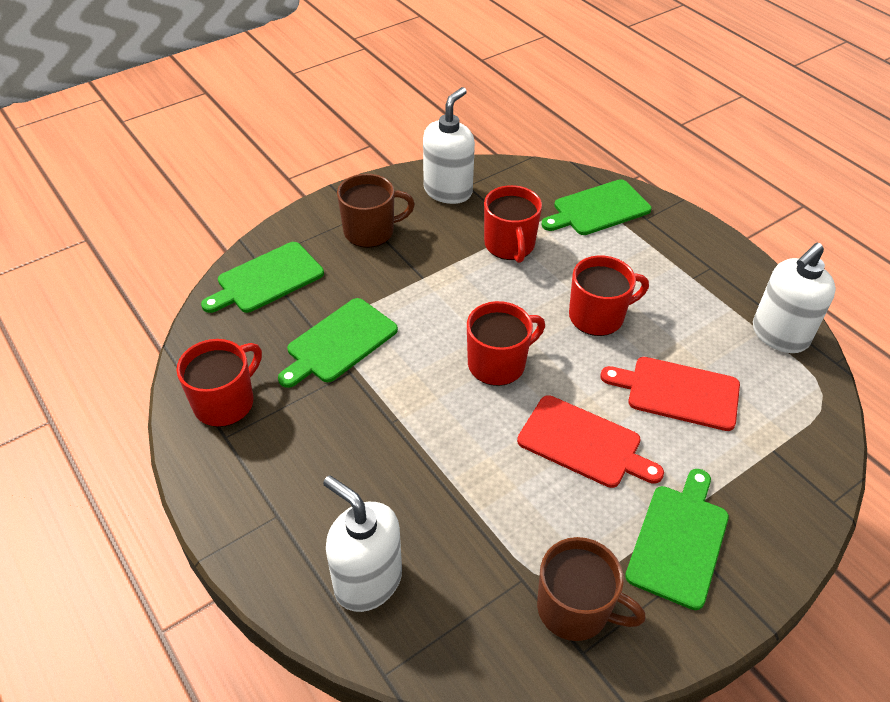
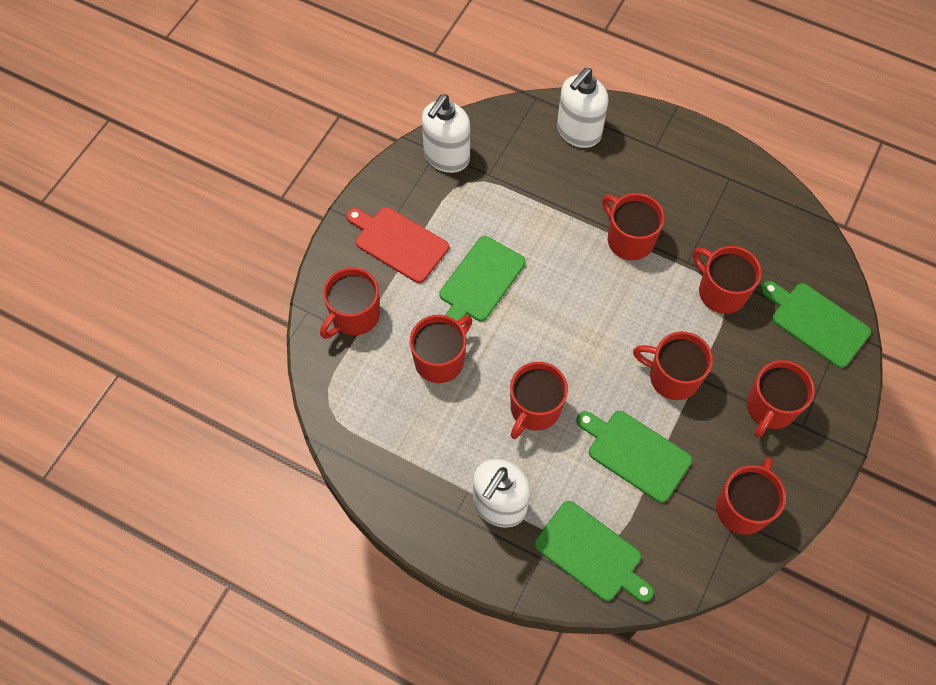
brown mug: [337,174,415,248] [537,537,646,641] = 2 -> none = 0
red cutting board: [517,395,664,488] [600,357,740,431] = 2 -> [346,207,449,283] = 1
red mug: [177,339,262,427] [467,301,545,386] [484,185,542,263] [569,255,649,336] = 4 -> [320,267,380,339] [410,315,472,383] [510,362,568,439] [602,193,665,260] [633,332,713,400] [693,246,762,314] [716,458,786,535] [747,360,815,438] = 8

